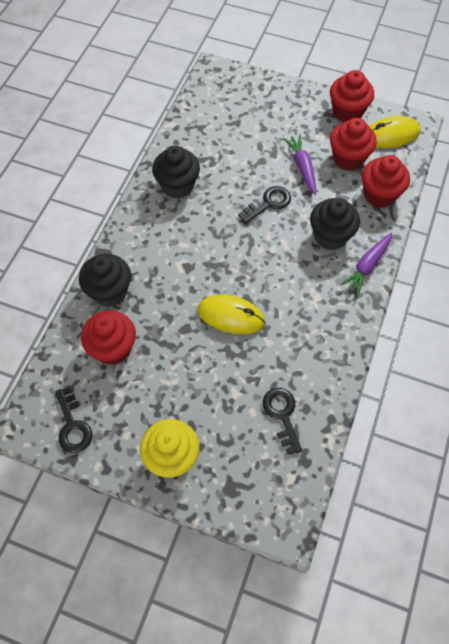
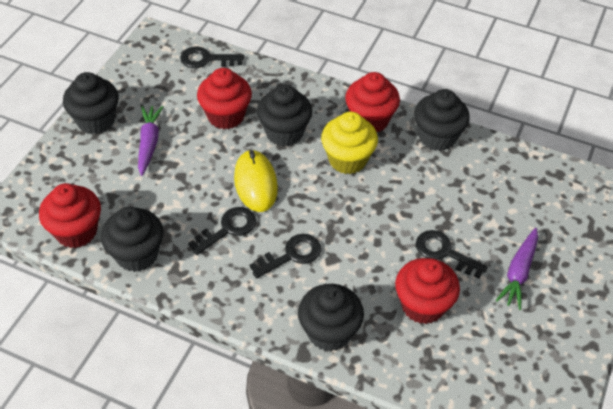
black cupcake: [79,254,131,307] [152,146,200,198] [310,198,360,250] = 3 -> [63,72,119,134] [101,207,164,272] [257,84,312,146] [298,284,364,351] [414,89,470,151] = 5
black key: [55,387,92,453] [238,186,291,224] [263,388,302,455] = 3 -> [180,47,244,68] [188,207,256,255] [249,234,321,278] [416,230,488,278] = 4
yellow mouse: [198,295,265,334] [369,116,421,148] = 2 -> [234,150,278,212] = 1

